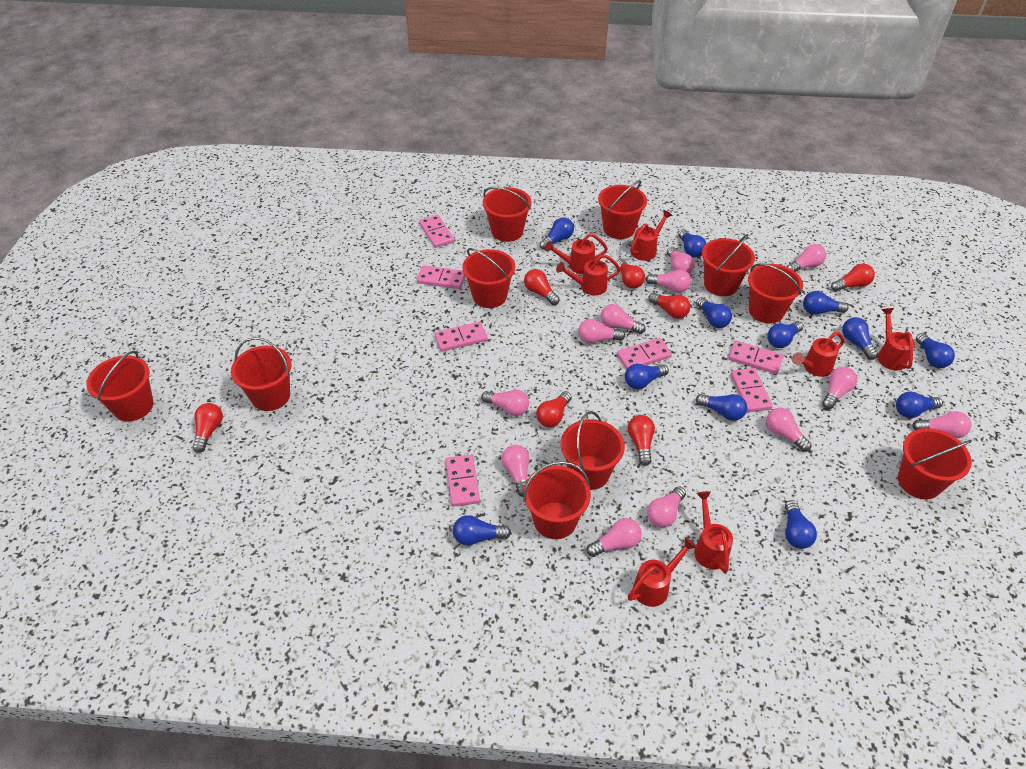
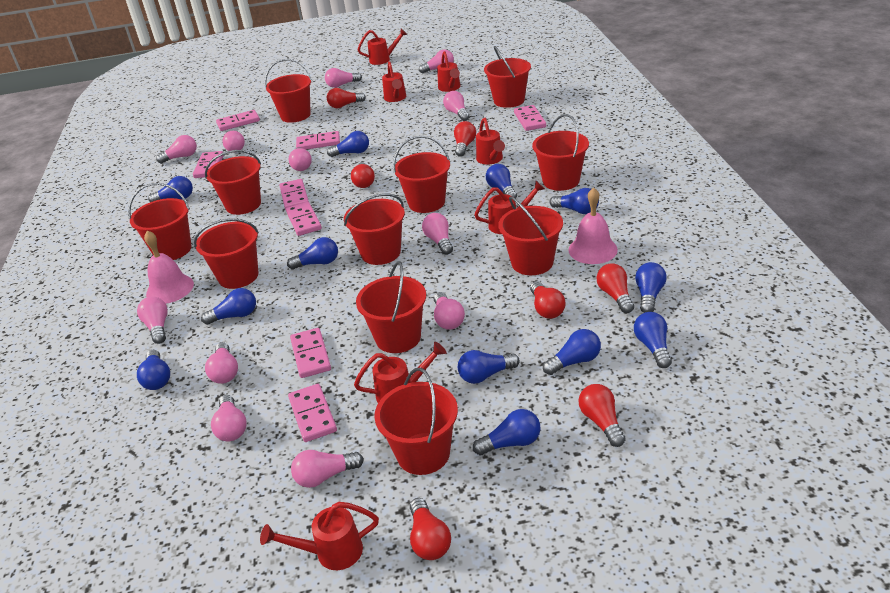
pink bell: none = 0 -> [144,230,194,303] [568,188,618,264] = 2
pink domino: [417,265,466,289] [419,215,454,248] [435,322,488,352] [446,455,480,507] [617,338,672,369] [728,341,784,374] [731,368,773,412] = 7 -> [193,151,224,178] [216,110,260,131] [279,179,309,210] [286,202,322,236] [288,384,337,442] [290,328,331,378] [296,131,340,150] [514,105,546,131] = 8
red bucket: [86,351,153,422] [231,337,291,411] [462,248,515,308] [483,187,532,242] [523,461,591,539] [561,411,625,490] [598,180,647,239] [702,234,755,296] [748,263,803,323] [898,428,972,500] = 10 -> [128,183,192,260] [194,219,259,289] [205,150,261,215] [265,59,312,123] [344,193,405,265] [356,261,426,353] [374,368,458,475] [393,136,450,213] [484,46,531,108] [498,196,563,275] [532,114,589,191] = 11

